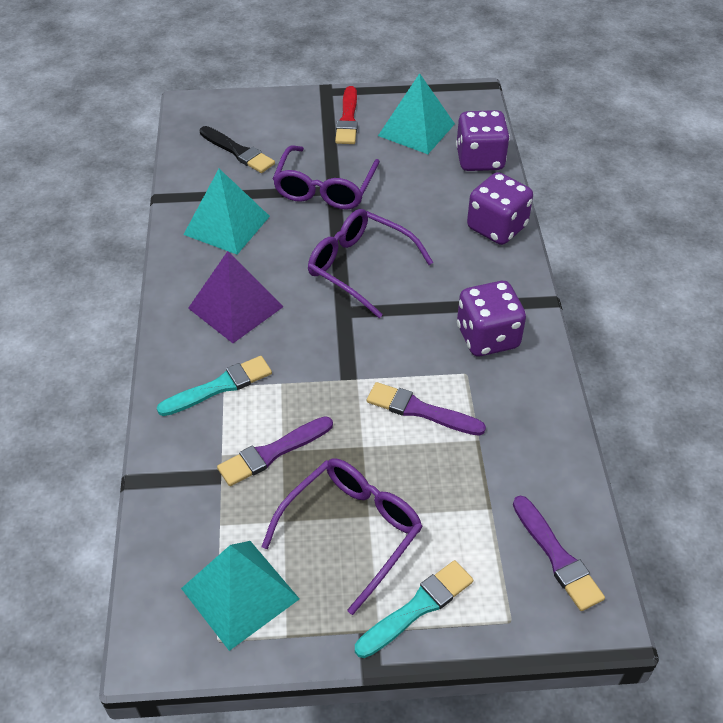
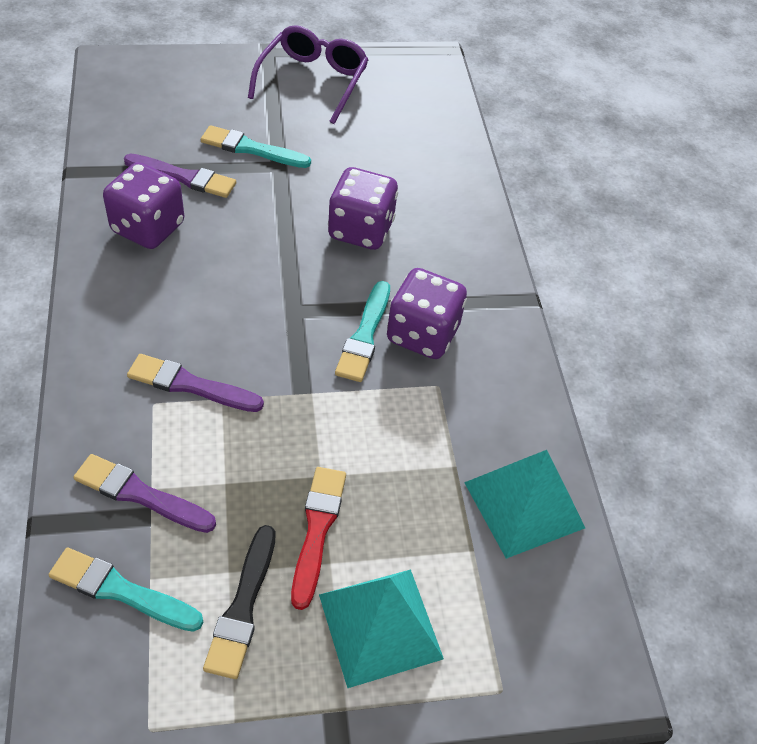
purple glasses: [261,458,423,615] [273,145,380,210] [308,209,433,318] = 3 -> [248,25,369,124] = 1
purple pyramid: [188,251,284,343] = 1 -> none = 0
turquoise brush: [157,356,272,416] [355,560,473,658] = 2 -> [49,547,204,632] [201,125,311,168] [335,281,390,382] = 3
turquoise pyramid: [181,541,299,651] [183,169,270,255] [378,73,455,154] = 3 -> [319,569,444,688] [464,450,585,559] = 2

